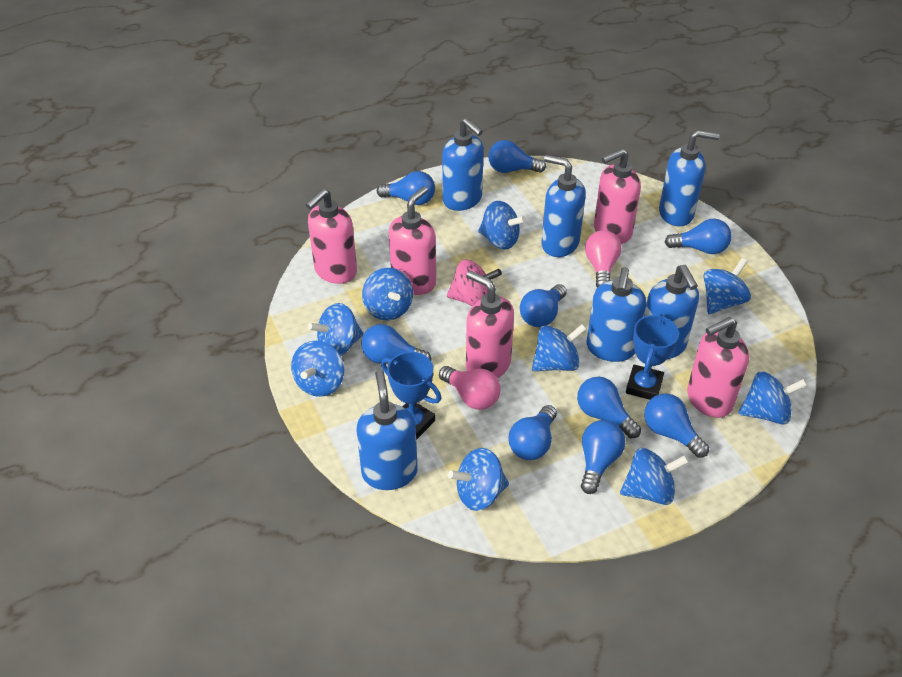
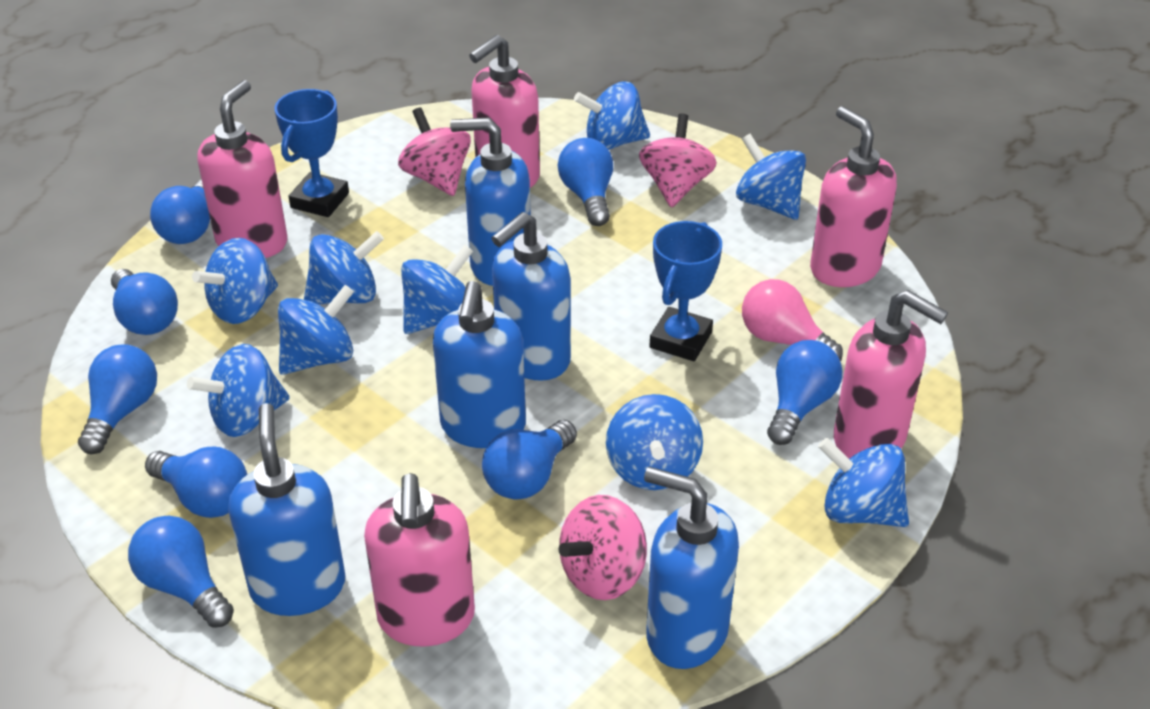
blue light bulb: [361,324,431,364] [377,171,435,205] [488,140,546,173] [508,405,557,460] [520,284,567,327] [577,377,641,438] [581,420,625,494] [644,393,709,458] [665,219,732,254] = 9 -> [78,344,157,454] [111,269,178,335] [128,516,234,628] [145,447,247,518] [150,180,210,244] [482,420,577,500] [558,138,613,226] [767,340,842,445] = 8
blue soap dispenser: [357,370,418,490] [442,118,484,211] [541,155,586,257] [587,267,646,362] [644,265,699,359] [659,130,720,226] = 6 -> [228,403,345,616] [433,281,526,448] [450,117,531,286] [492,212,571,381] [644,467,739,669] = 5
pink light bulb: [439,366,501,410] [585,230,621,288] = 2 -> [742,279,843,361] = 1
pink spinning top: [447,260,502,306] = 1 -> [398,107,471,196] [559,495,647,600] [639,114,717,207] = 3

